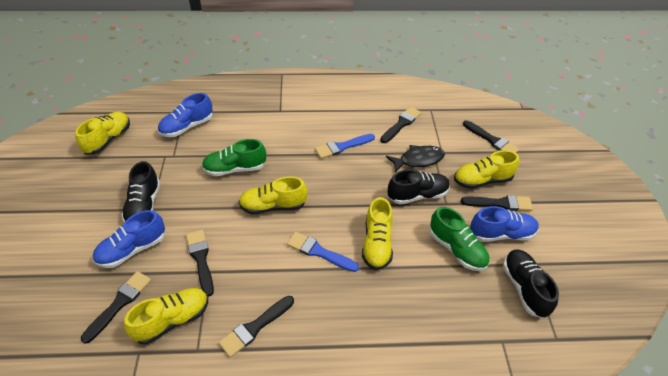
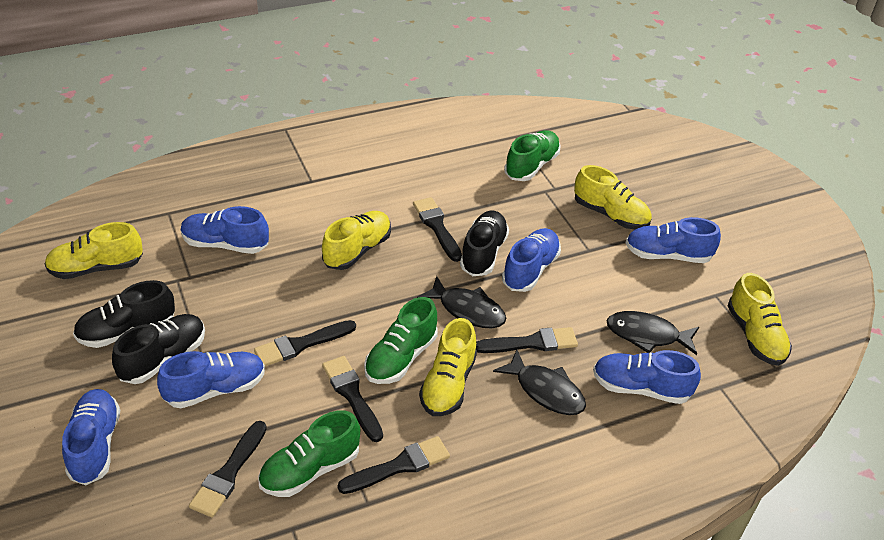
black fish: [386,145,445,173] = 1 -> [417,276,506,329] [493,350,586,415] [607,311,699,355] = 3
blue brush: [287,232,359,272] [315,134,375,159] = 2 -> none = 0
blue shoe: [92,210,165,268] [158,93,213,137] [470,206,539,242] = 3 -> [62,389,120,485] [157,351,265,408] [181,206,269,254] [502,228,561,292] [593,350,701,404] [626,217,721,263] = 6
green shoe: [202,139,266,176] [429,207,489,271] = 2 -> [258,410,360,497] [364,297,438,384] [504,130,560,181] = 3

